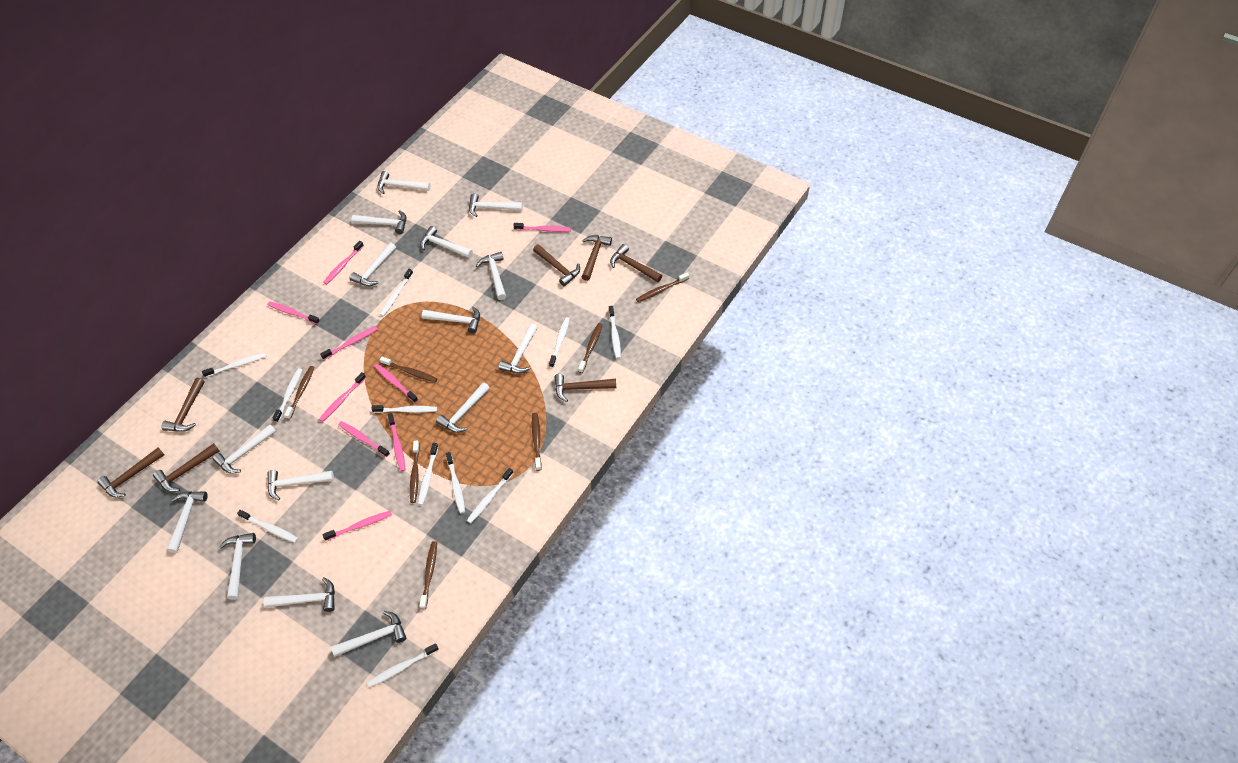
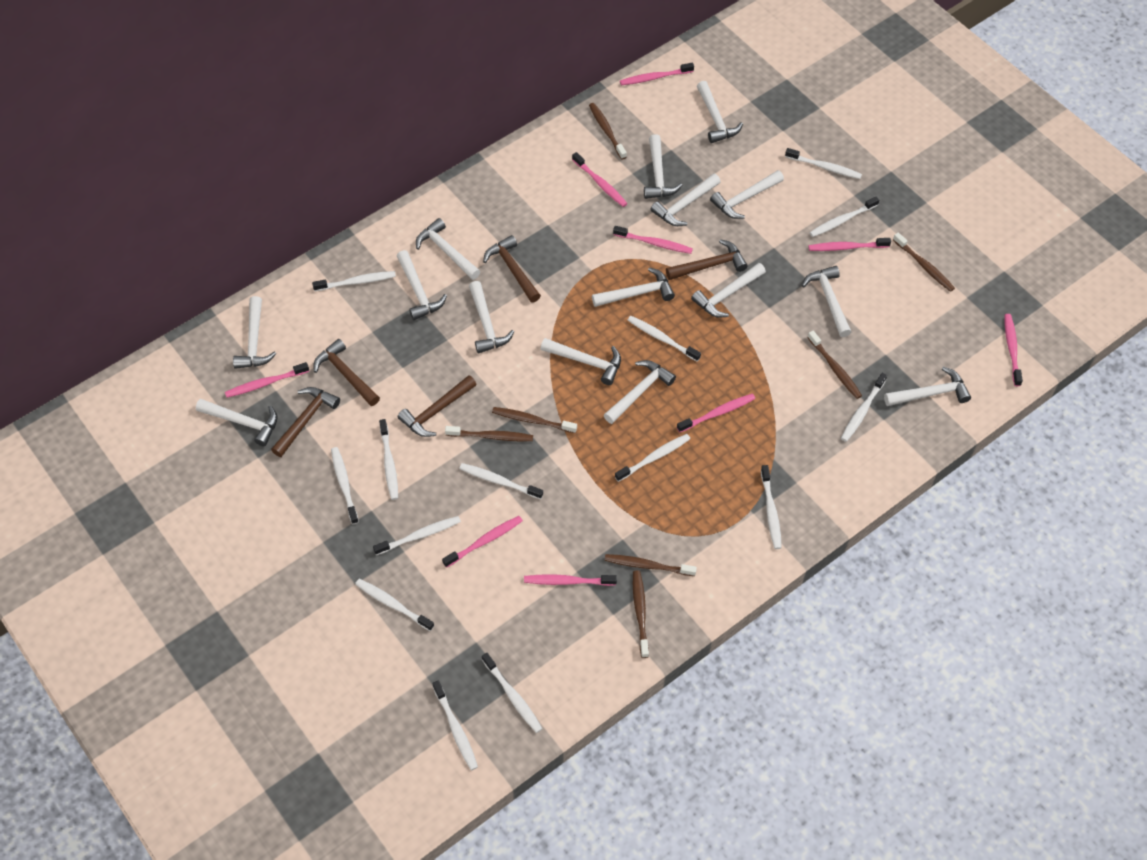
brown hammer: [97,447,164,497] [153,443,219,492] [161,378,205,432] [533,244,580,286] [555,374,616,402] [582,235,612,281] [610,244,662,282] = 7 -> [271,387,340,457] [314,339,380,406] [398,375,477,437] [483,235,541,303] [666,239,748,280] = 5
white toothbrush: [202,353,266,378] [237,510,298,543] [273,368,302,422] [367,643,439,687] [371,405,437,413] [380,269,413,316] [418,443,438,505] [446,452,465,514] [467,468,513,523] [549,317,570,368] [609,306,621,359] = 11 -> [312,271,396,291] [331,447,359,524] [355,579,434,631] [373,516,461,555] [379,419,398,500] [432,681,478,770] [459,463,543,499] [482,652,542,733] [615,434,690,482] [628,316,701,361] [761,465,782,549] [785,148,862,179] [810,196,879,237] [841,373,887,442] = 14

